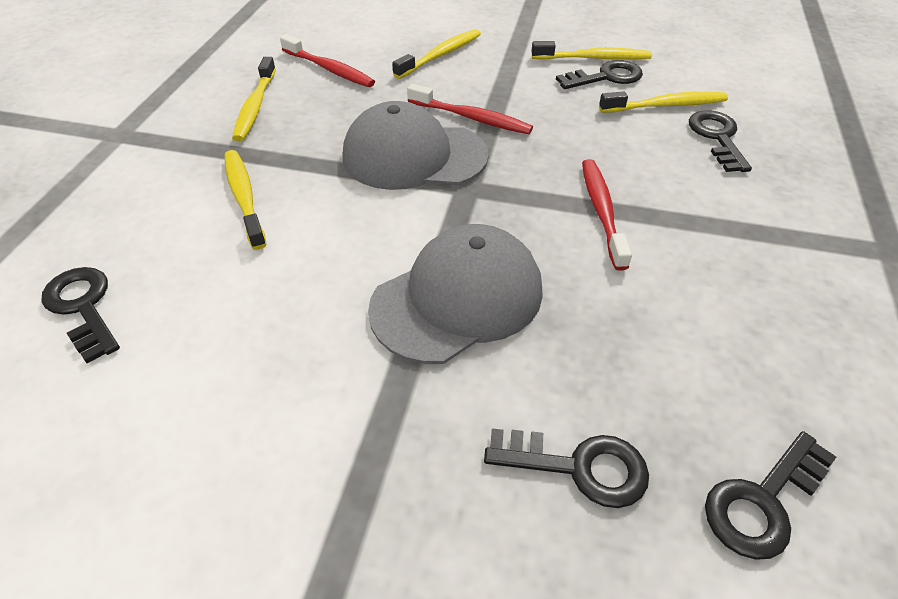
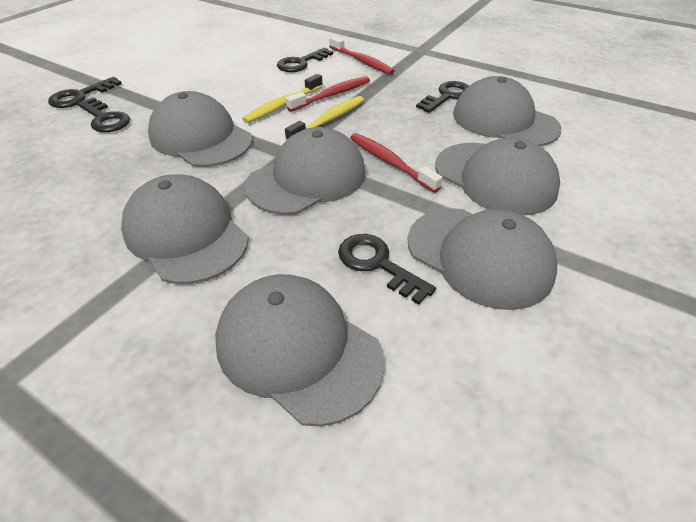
grey cap: [343,101,489,190] [368,224,543,364] = 2 -> [121,174,249,284] [148,91,253,167] [215,274,384,426] [245,127,366,215] [407,208,557,310] [435,137,560,216] [453,76,561,146] = 7
yellow toothbrush: [224,150,266,250] [232,57,276,141] [392,29,481,79] [531,41,652,60] [599,91,728,113] = 5 -> [242,74,323,123] [285,96,364,140] = 2

